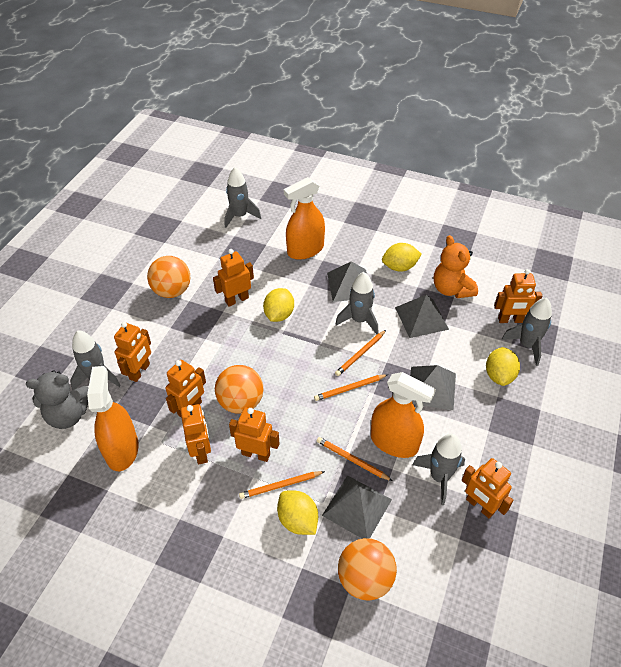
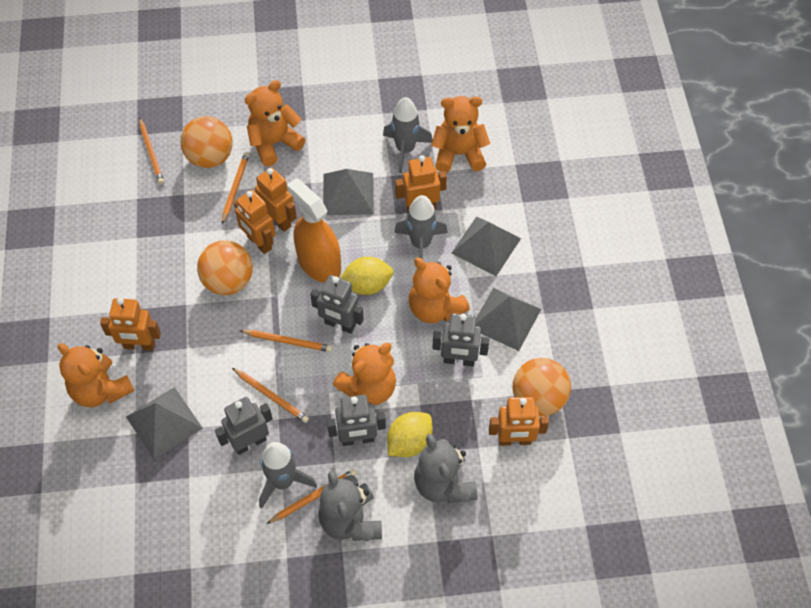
grey robot: none = 0 -> [215,397,273,455] [310,275,364,334] [327,395,386,446] [432,313,489,366] = 4
grey rocket: [70,330,121,390] [225,167,261,228] [336,272,378,335] [412,434,465,505] [502,297,552,366] = 5 -> [259,442,317,509] [383,97,433,173] [394,195,448,259] = 3
grey teddy bear: [26,370,88,429] = 1 -> [318,471,382,542] [414,434,477,503] = 2
orange pencil: [239,471,325,499] [314,374,388,401] [317,437,392,481] [335,330,386,376] = 4 -> [139,118,164,184] [222,152,249,224] [232,368,309,423] [240,330,332,352] [267,469,357,524] = 5
orange robot: [114,322,151,382] [165,360,206,418] [181,404,211,464] [213,249,254,307] [229,408,280,462] [462,458,514,518] [494,269,542,323] = 7 -> [100,298,161,351] [234,190,275,254] [255,167,297,232] [395,155,447,212] [489,397,549,446] = 5
orange spray bottle: [87,366,139,471] [284,177,325,260] [371,372,436,458] = 3 -> [287,178,341,283] = 1
orange teddy bear: [434,235,478,298] = 1 -> [58,343,135,407] [245,80,305,166] [333,343,396,405] [409,258,470,323] [431,96,490,172] = 5
yellow lemon: [263,288,294,322] [277,490,318,535] [382,243,422,272] [486,347,520,386] = 4 -> [340,257,393,295] [387,412,433,457] = 2

